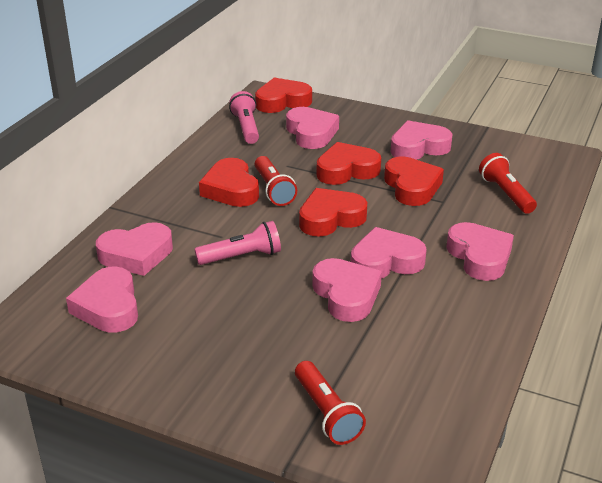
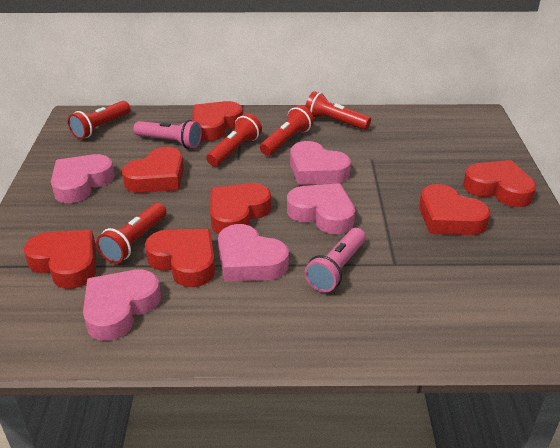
pink heart: [66,266,138,333] [96,222,173,276] [286,107,339,149] [312,258,382,322] [351,227,427,279] [391,120,453,160] [446,222,514,281] = 7 -> [51,154,115,203] [83,270,161,341] [218,224,289,282] [287,183,355,234] [290,141,351,185] = 5
red flashlight: [255,156,297,206] [295,361,366,445] [479,153,537,214] = 3 -> [68,101,131,139] [96,203,167,264] [206,113,262,166] [260,105,314,156] [305,91,371,130] = 5
red heart: [199,158,259,207] [255,77,312,113] [299,188,367,237] [317,142,381,185] [384,156,444,206] = 5 -> [24,230,96,289] [122,147,184,193] [145,229,215,287] [193,101,243,141] [210,183,271,234] [419,184,490,235] [463,160,536,207] = 7

